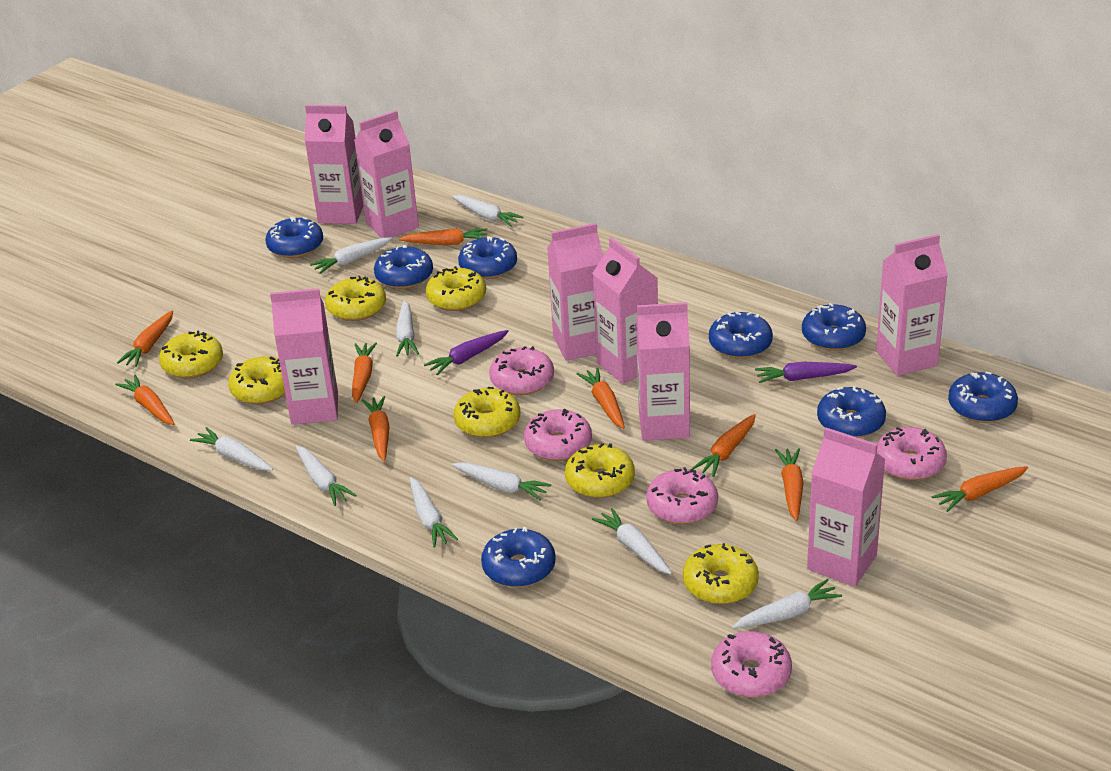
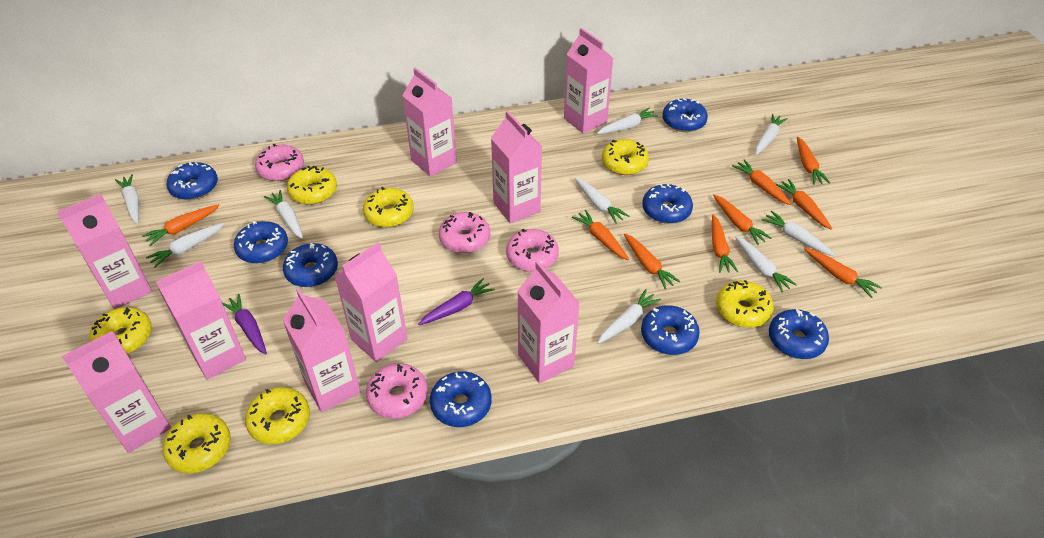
pink carton: [270,288,338,425] [305,105,363,224] [354,110,419,238] [547,223,603,361] [592,237,658,384] [636,302,690,441] [807,427,886,587] [876,234,948,376] = 8 -> [57,194,152,309] [62,331,171,453] [156,261,246,380] [283,289,361,412] [335,242,408,362] [402,68,457,177] [491,111,542,224] [517,261,580,383] [564,28,614,134] = 9
pink donut: [489,346,554,395] [524,409,592,461] [646,467,718,524] [711,631,792,697] [877,427,947,480] = 5 -> [255,144,304,181] [366,363,428,419] [439,212,490,253] [506,229,559,272] = 4

